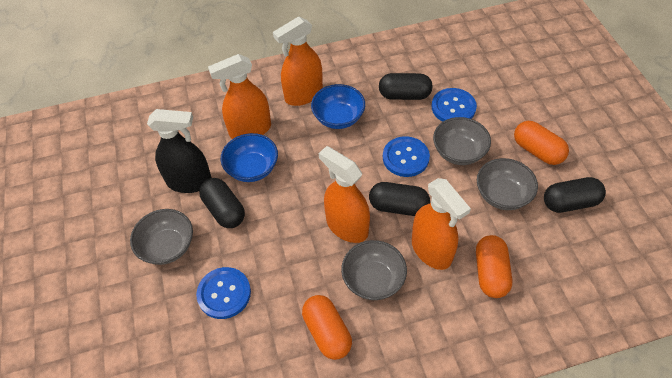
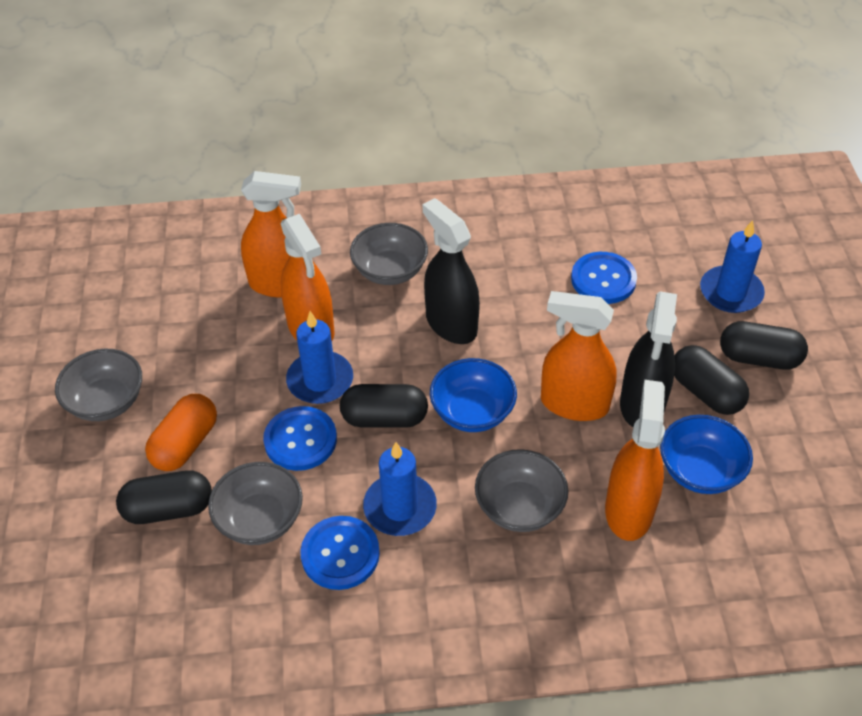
black spray bottle: [147,109,212,193] = 1 -> [423,198,480,344] [620,292,677,427] = 2
blue candle: none = 0 -> [286,311,353,404] [363,442,437,536] [700,220,765,313] = 3
orange capsule: [302,295,352,360] [476,235,512,298] [514,121,569,165] = 3 -> [145,394,217,471] = 1

